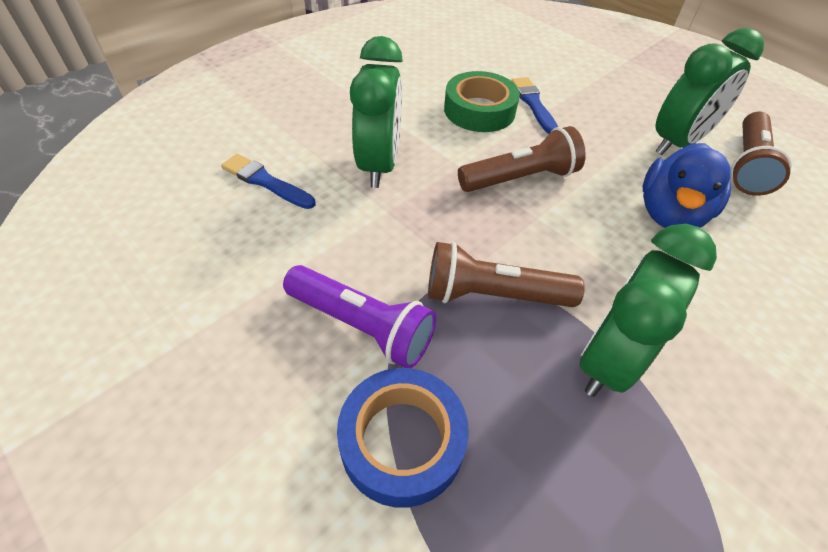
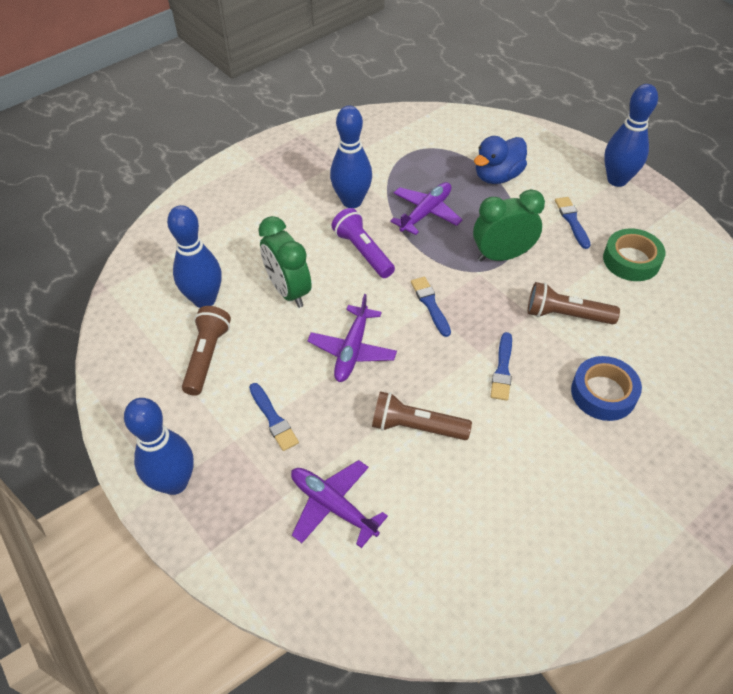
blue bowling pin: none = 0 -> [124,398,194,495] [167,205,222,308] [330,106,372,208] [604,84,658,187] = 4
blue brush: [221,154,315,209] [511,77,558,134] = 2 -> [249,383,299,451] [411,277,451,337] [491,332,512,401] [555,197,591,249] = 4
green clock: [350,36,403,188] [579,224,717,397] [655,28,764,155] = 3 -> [258,216,312,308] [473,189,545,262] = 2
purple plane: none = 0 -> [291,460,388,548] [307,294,397,382] [390,182,462,235] = 3

